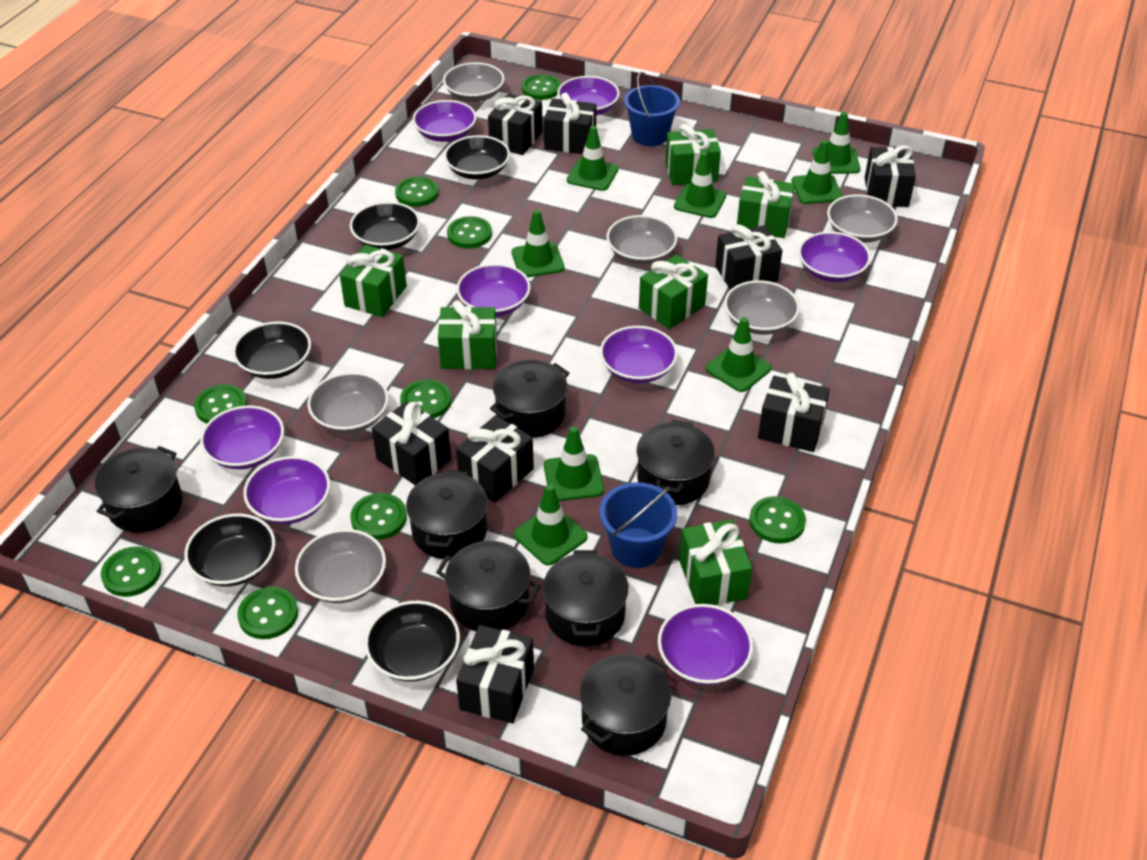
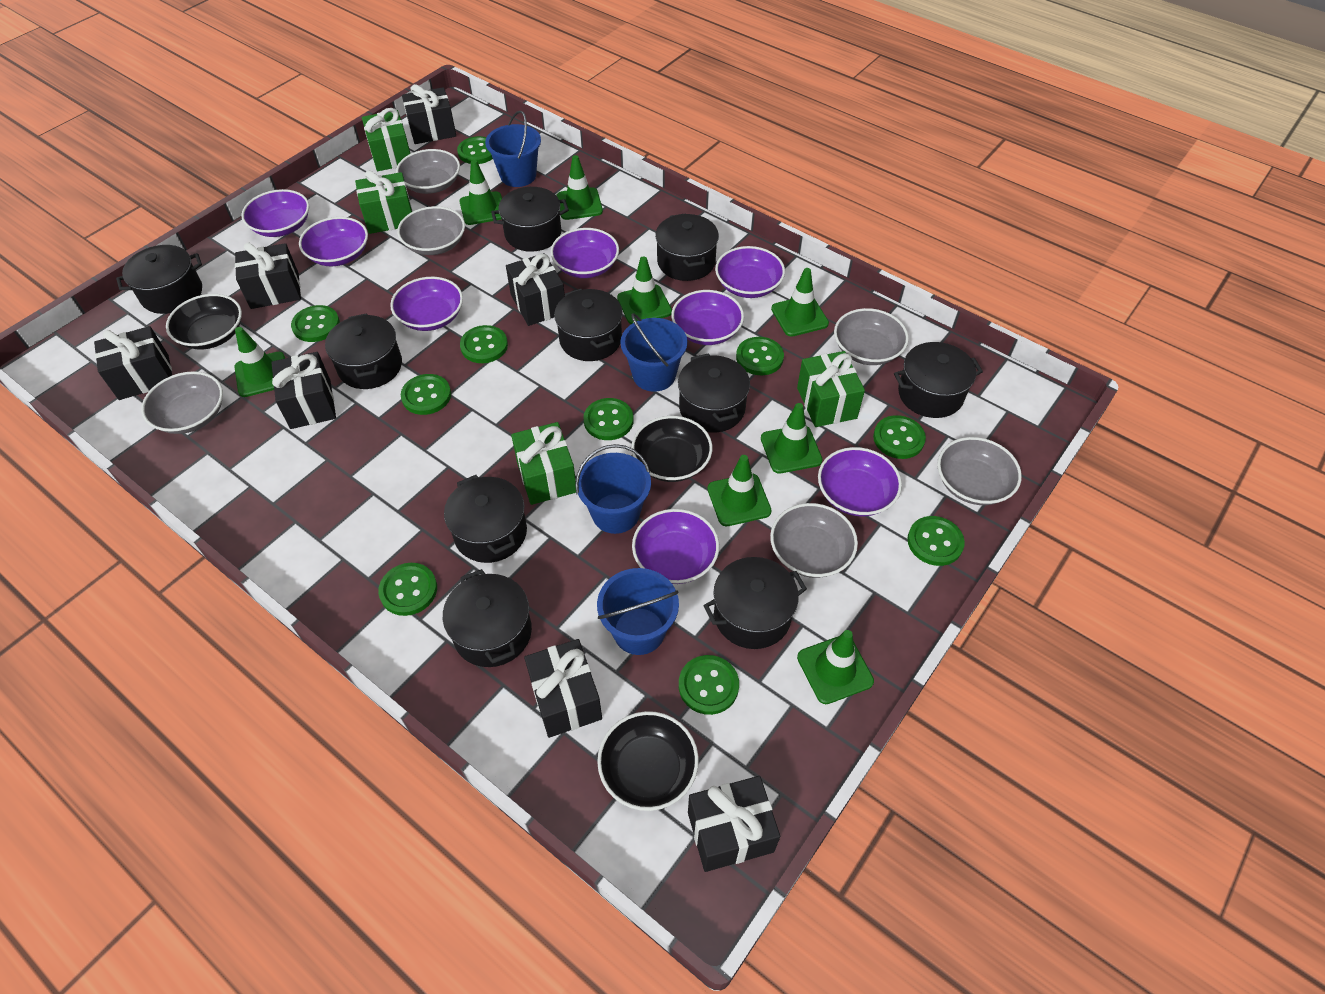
black bowl: [184,514,275,587] [233,321,311,379] [350,202,420,250] [365,601,460,682] [444,135,510,179] = 5 -> [166,294,242,349] [597,711,699,811] [631,416,712,482] = 3
black gift: [372,401,451,485] [456,415,534,503] [456,625,534,724] [488,93,543,155] [544,93,596,154] [715,224,782,290] [758,372,830,452] [865,145,916,207] = 8 -> [94,326,172,400] [235,242,301,309] [271,352,336,429] [402,84,456,144] [506,253,565,326] [524,639,602,738] [688,776,780,872] = 7
black pot: [95,446,183,532] [406,470,488,559] [436,541,541,631] [490,360,569,438] [543,550,629,647] [580,654,671,756] [636,420,715,505] = 7 -> [116,245,202,314] [325,313,402,389] [443,569,532,667] [444,475,527,563] [491,187,569,252] [554,289,623,361] [655,213,719,281] [678,353,750,433] [703,557,807,649] [894,342,983,418] = 10
blue bucket: [600,482,677,568] [624,72,680,146] = 2 -> [485,111,541,187] [575,444,651,534] [597,568,679,655] [620,313,687,392] = 4
green button: [101,546,161,597] [194,384,247,423] [237,587,298,639] [350,493,407,540] [395,177,439,207] [400,379,452,418] [447,216,492,248] [522,74,561,100] [749,496,806,543] = 9 -> [291,305,340,342] [378,563,437,616] [401,374,451,415] [457,136,493,164] [460,325,508,363] [583,398,634,440] [679,655,739,715] [736,337,784,375] [873,415,926,459] [907,516,965,566] = 10
green gift: [340,245,407,317] [438,300,497,369] [639,254,708,329] [665,124,721,185] [679,519,752,605] [737,171,795,238] = 6 -> [355,170,413,234] [362,108,410,171] [511,422,576,505] [797,351,865,427] = 4

